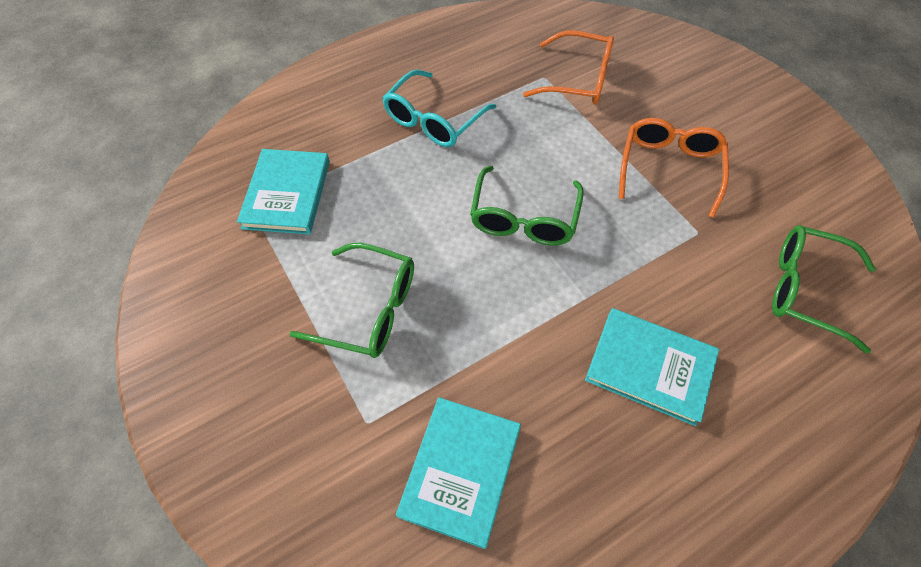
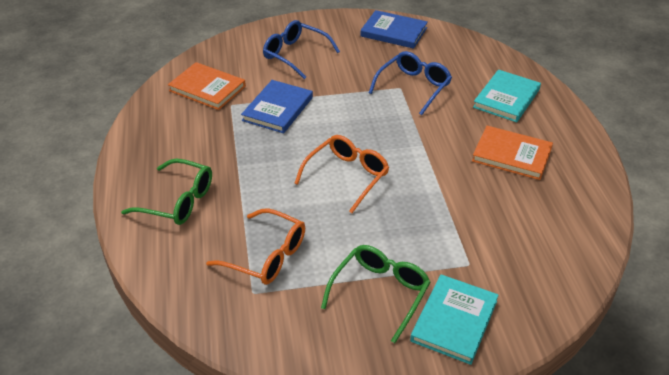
blue book: none = 0 -> [241,80,313,133] [361,10,428,49] = 2
blue glasses: none = 0 -> [263,20,340,79] [369,51,452,115] = 2
green glasses: [290,243,414,358] [470,166,584,246] [772,225,876,354] = 3 -> [121,159,212,225] [321,245,430,343] = 2
orange book: none = 0 -> [168,62,246,110] [472,126,553,180] = 2
turquoise book: [237,149,330,235] [396,397,521,549] [585,308,719,426] = 3 -> [410,274,499,365] [473,70,541,122] = 2
turquoise glasses: [382,70,496,147] = 1 -> none = 0

